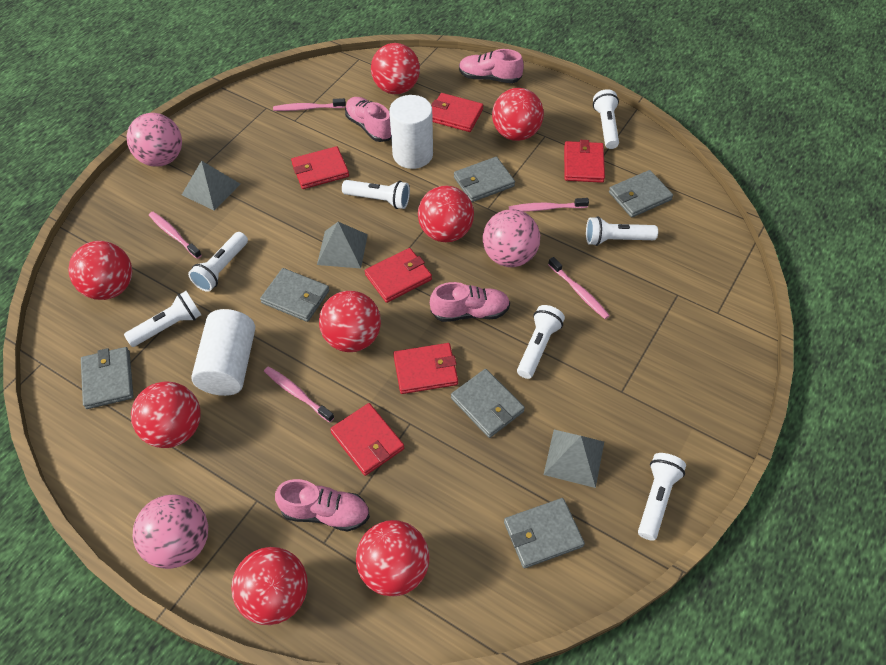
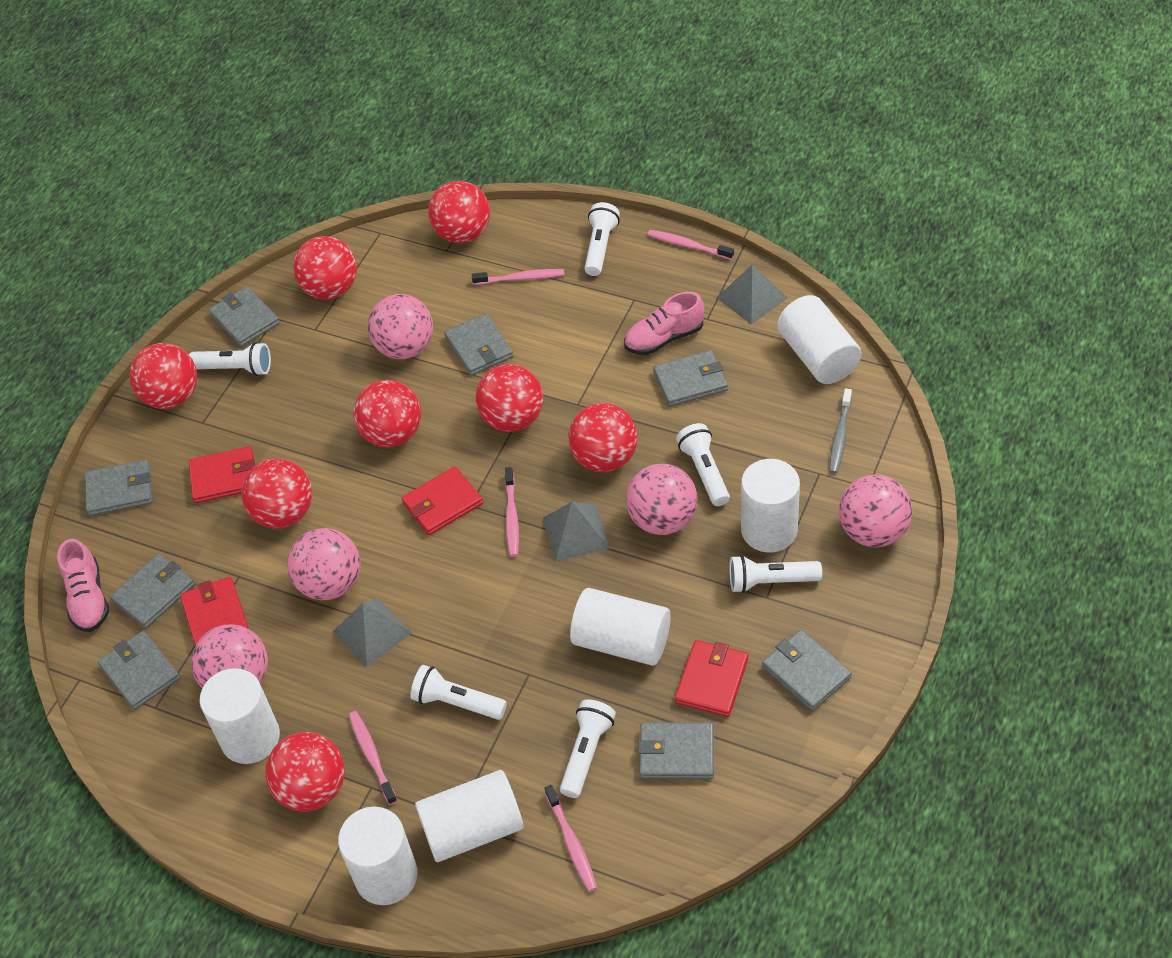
grey toothbrush: none = 0 -> [829,389,852,474] = 1
grey wallet: [81,347,133,409] [260,268,329,322] [451,369,525,438] [454,157,515,202] [504,498,585,568] [609,170,673,217] = 6 -> [85,459,152,516] [98,631,180,710] [110,554,195,628] [209,287,280,347] [444,313,514,376] [638,723,714,779] [653,350,728,407] [762,629,852,711] = 8
pink ball: [127,113,182,167] [133,495,208,569] [483,209,540,267] = 3 -> [191,624,268,688] [287,528,361,600] [368,294,433,359] [626,464,697,535] [839,475,912,547] = 5
pink shoe: [275,479,370,531] [345,97,391,142] [430,282,510,322] [459,49,524,83] = 4 -> [57,539,109,632] [624,292,704,355] = 2
red wallet: [291,146,349,189] [330,403,404,476] [365,248,432,303] [393,343,458,394] [431,93,483,132] [564,140,605,183] = 6 -> [180,576,249,646] [189,446,255,503] [401,466,483,535] [675,640,748,717] = 4
white cylinder: [191,309,255,396] [389,95,433,169] = 2 -> [200,668,280,764] [338,807,418,905] [415,770,524,862] [570,588,671,666] [741,459,800,553] [777,295,862,384] = 6
white flashlight: [124,291,201,347] [188,232,248,292] [342,180,410,209] [517,305,565,379] [586,216,658,246] [593,89,619,149] [638,453,686,541] = 7 -> [189,342,271,376] [410,665,507,720] [560,699,616,798] [585,202,620,276] [676,423,730,506] [730,555,822,593] = 6

